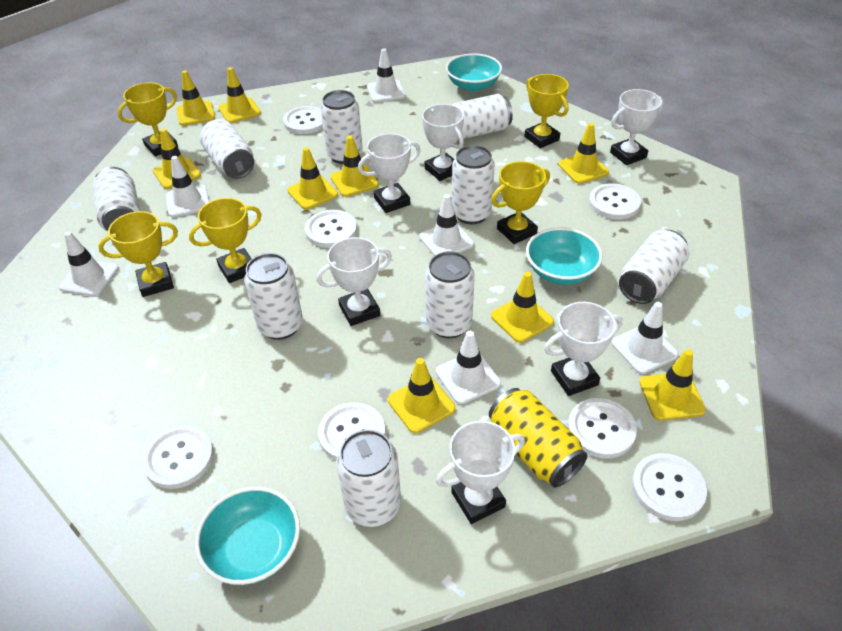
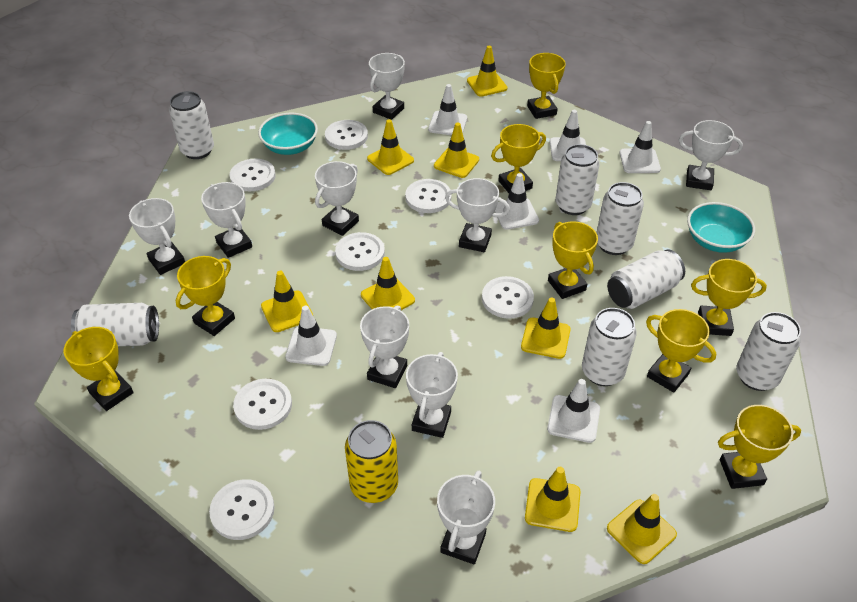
turquoise bowl: [195,487,300,585] [446,53,502,92] [526,227,603,285] = 3 -> [258,113,318,155] [687,202,755,253] = 2
white can: [92,167,140,231] [200,119,254,179] [244,253,303,340] [321,90,363,164] [336,429,401,527] [425,251,475,338] [452,94,513,139] [452,145,495,224] [619,230,689,304] = 9 -> [71,303,159,346] [169,91,214,159] [555,144,600,215] [582,308,637,386] [596,182,644,255] [607,249,685,309] [736,312,801,391] = 7
white trophy: [316,237,392,326] [358,133,421,213] [422,104,464,181] [436,421,525,524] [544,302,622,396] [610,89,664,165] = 6 -> [129,198,185,275] [201,182,252,258] [315,161,359,236] [360,306,409,388] [369,53,405,120] [406,352,458,438] [437,471,495,564] [445,178,510,252] [679,120,743,190] = 9
yellow traffic cone: [153,128,201,189] [177,70,215,126] [218,67,261,123] [288,147,338,210] [330,136,379,197] [388,358,456,433] [491,272,554,343] [558,123,609,184] [639,349,706,421] = 9 -> [261,271,313,332] [361,257,415,310] [367,119,414,175] [434,123,479,178] [467,46,507,97] [521,297,571,359] [525,467,580,532] [607,494,677,564] = 8
yellow trophy: [98,211,178,297] [117,82,178,157] [189,198,262,283] [491,161,550,244] [524,74,569,148] = 5 -> [63,327,134,411] [176,256,235,336] [491,124,546,193] [527,53,566,119] [548,221,598,299] [646,309,716,393] [691,259,767,336] [718,405,801,489] = 8

